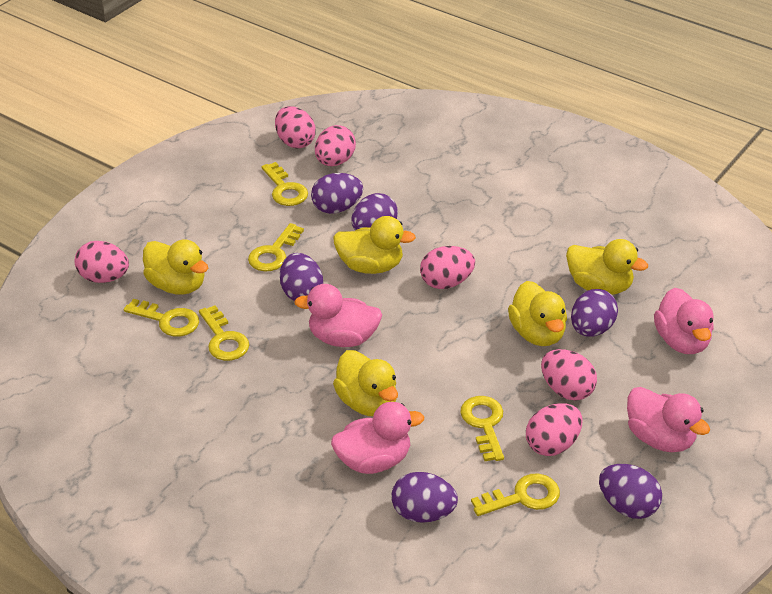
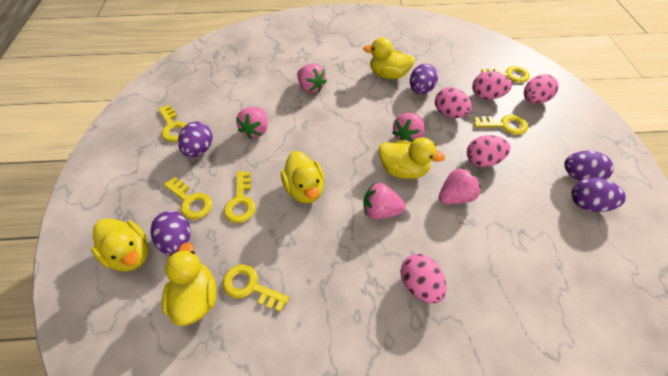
pink duck: [294,284,382,347] [331,402,424,474] [627,387,710,452] [654,288,714,354] = 4 -> none = 0
pink egg: [75,241,129,283] [275,106,316,149] [315,125,356,166] [420,246,475,289] [526,403,583,456] [541,349,597,401] = 6 -> [400,254,447,303] [435,87,472,118] [467,135,510,167] [472,71,512,100] [524,74,559,104] = 5
pink strawberry: none = 0 -> [236,107,268,139] [297,64,327,93] [363,182,406,219] [392,113,425,142] [439,167,481,204] = 5
purple egg: [280,253,323,301] [311,173,363,214] [351,193,398,230] [391,472,458,523] [571,289,618,336] [599,464,662,519] = 6 -> [150,211,190,255] [178,121,213,158] [410,64,438,94] [564,151,614,181] [571,177,626,212] = 5

